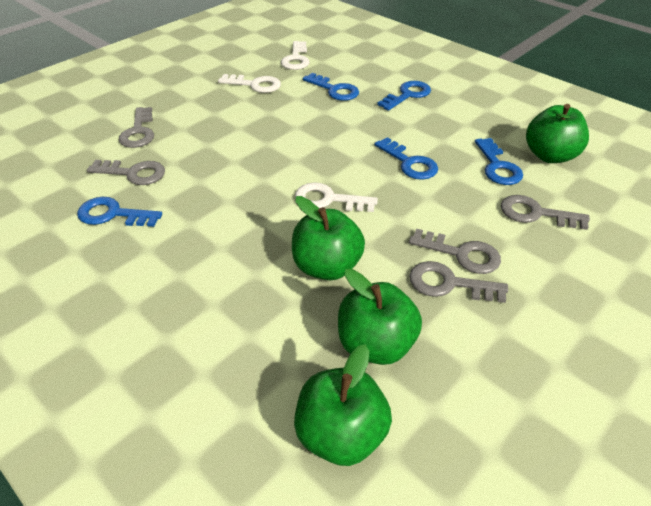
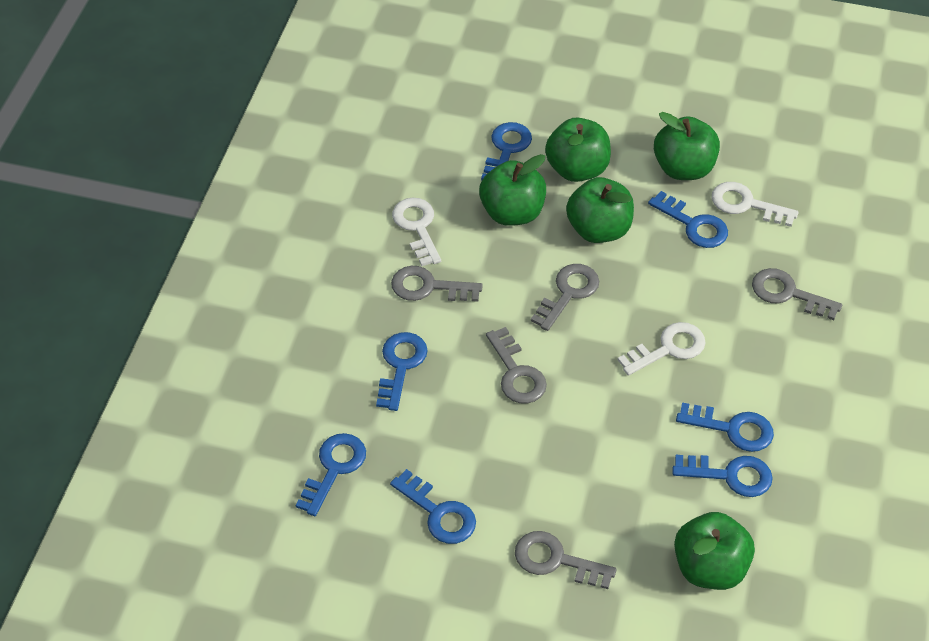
blue key: [77,197,162,227] [303,73,359,101] [374,137,438,180] [377,81,431,111] [475,138,523,185] = 5 -> [296,433,366,516] [376,332,428,411] [390,469,476,544] [481,122,532,180] [648,191,728,248] [672,455,773,497] [676,402,774,452] = 7
green apple: [292,196,365,280] [294,344,392,466] [338,269,422,365] [526,104,589,163] = 4 -> [479,154,546,226] [545,118,611,182] [566,177,634,243] [654,112,720,180] [674,512,755,590] = 5

